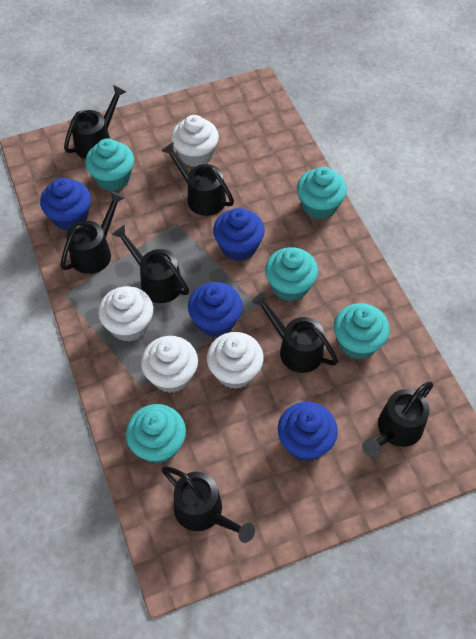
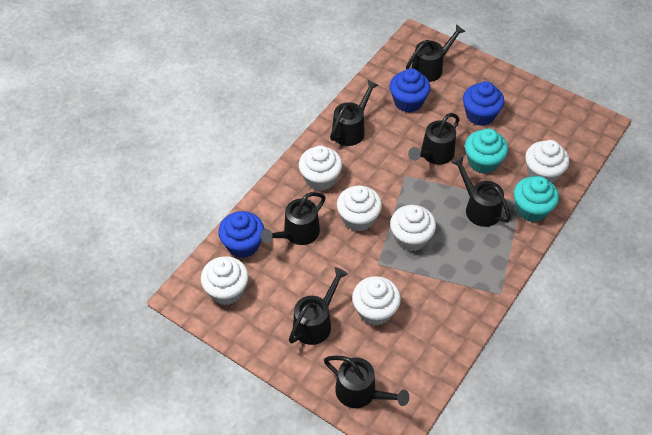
blue cupcake: [40,178,91,231] [188,282,243,337] [213,208,265,261] [278,402,338,461] = 4 -> [218,211,264,258] [390,68,431,113] [463,81,504,126] = 3
turquoise cupcake: [85,138,134,191] [126,404,186,464] [265,247,318,301] [297,167,347,220] [334,303,390,359] = 5 -> [465,129,508,174] [514,176,559,222] = 2
white cupcake: [98,286,153,342] [141,336,198,393] [171,115,219,167] [207,332,264,389] = 4 -> [201,256,249,305] [299,145,342,191] [337,186,382,232] [352,276,401,326] [390,205,436,251] [525,140,569,183] = 6

